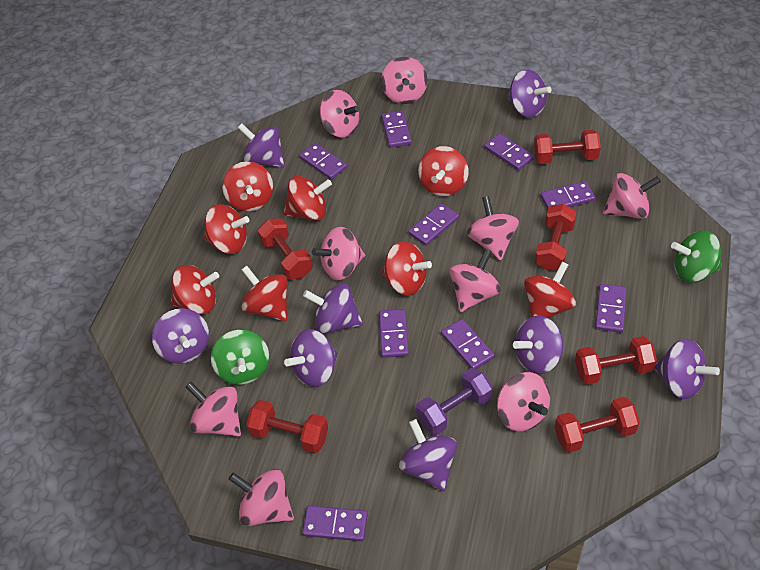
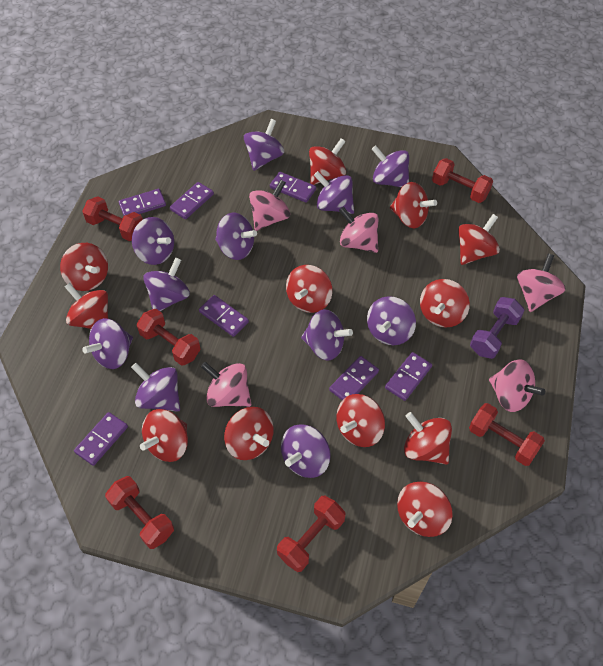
green spinning top: [211,330,269,385] [671,230,722,283] = 2 -> none = 0
pink spinning top: [186,382,241,437] [229,469,294,526] [312,227,365,280] [320,90,360,137] [381,57,427,104] [450,249,501,312] [467,196,519,261] [497,372,550,432] [603,173,661,219] = 9 -> [201,362,251,407] [249,180,290,231] [339,207,378,253] [489,359,545,412] [517,254,566,312] = 5
purple domino: [299,143,347,180] [302,505,368,541] [379,309,409,358] [382,111,412,148] [408,203,459,246] [441,319,495,369] [484,133,534,171] [541,181,595,209] [595,284,627,333] = 9 -> [74,412,128,466] [119,189,166,216] [170,182,214,219] [199,295,249,337] [270,172,316,203] [329,356,379,400] [385,352,432,401] = 7
purple spinning top: [152,308,209,364] [238,124,285,167] [284,329,338,387] [303,283,363,334] [399,419,457,491] [507,70,551,118] [513,316,563,374] [654,339,720,399] = 8 -> [82,318,133,369] [131,363,180,412] [132,217,174,265] [143,257,190,311] [215,213,257,260] [244,119,284,171] [281,424,331,478] [301,309,353,361] [314,171,354,214] [367,296,416,345] [372,145,409,188] = 11
red spinning top: [171,265,219,314] [204,204,249,254] [222,161,273,212] [242,266,287,321] [284,176,332,221] [382,241,432,296] [418,146,469,196] [524,261,576,318] = 8 -> [60,243,108,291] [65,283,108,329] [140,409,188,462] [224,407,274,460] [286,265,332,313] [309,138,346,185] [336,394,385,447] [390,182,437,228] [397,481,453,537] [404,412,452,465] [420,279,470,328] [458,214,500,265] = 12

